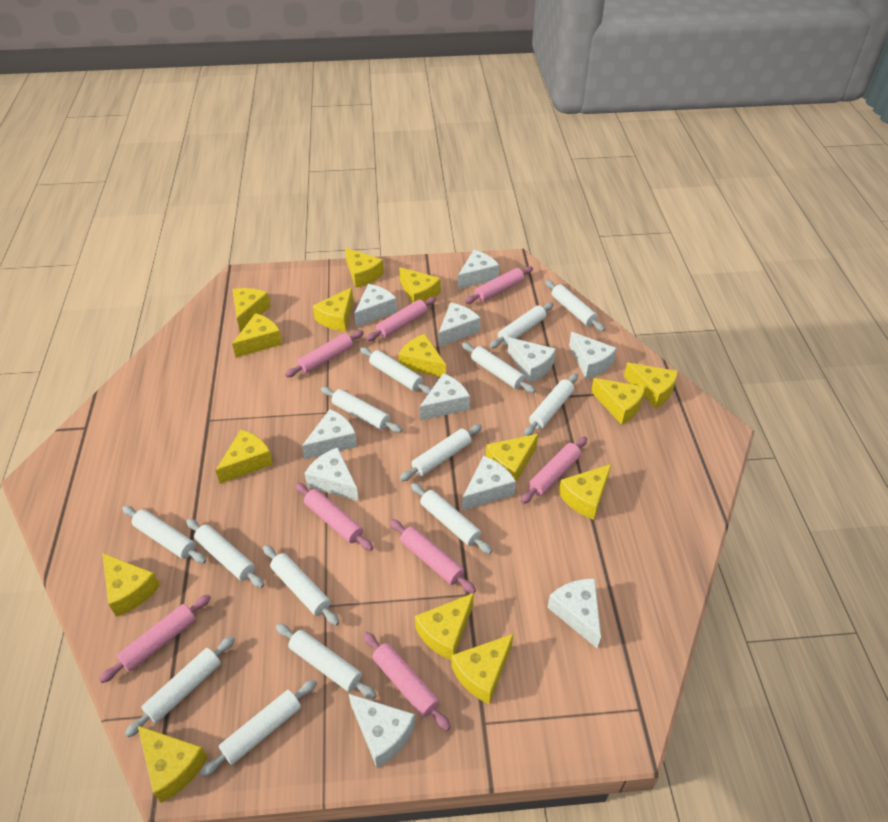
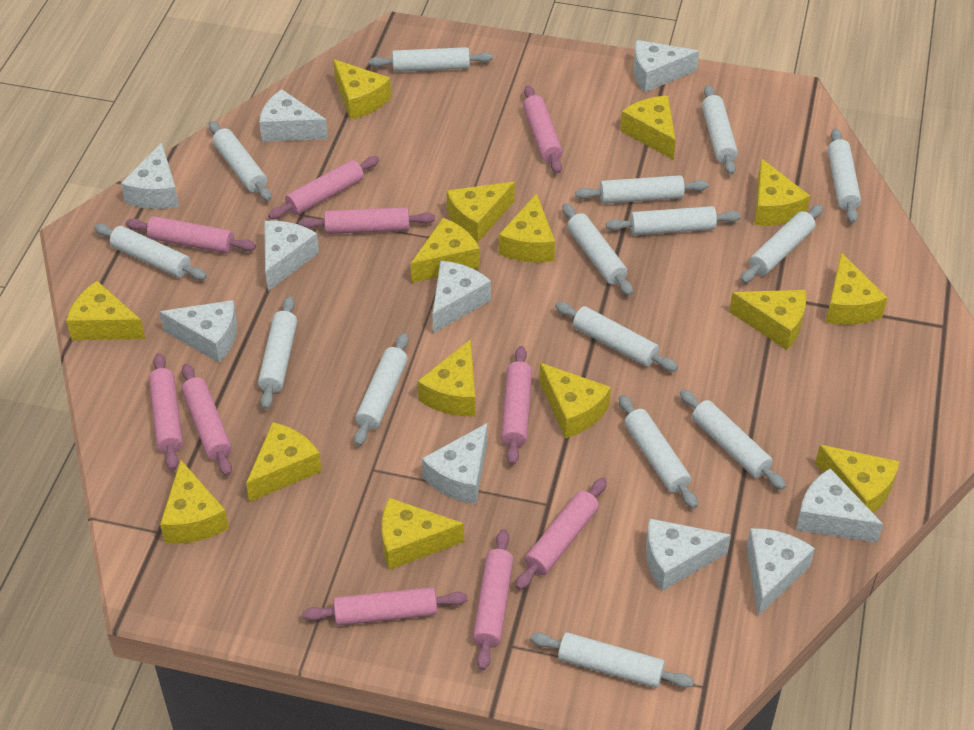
pink rolling pin: [99,595,211,683] [285,330,364,377] [295,483,373,551] [363,632,451,731] [366,297,436,341] [390,519,476,593] [465,266,533,304] [521,437,587,504] = 8 -> [125,216,256,254] [149,353,183,471] [182,364,232,476] [268,156,379,219] [299,207,435,234] [303,587,467,626] [473,529,513,670] [501,346,532,465] [515,478,607,590] [523,86,563,173] = 10
white cheese: [302,409,357,459] [304,447,359,501] [349,694,415,768] [354,284,397,327] [420,373,470,420] [439,303,480,347] [458,250,499,289] [462,456,516,511] [508,337,556,383] [547,579,601,649] [569,332,617,379] = 11 -> [121,143,179,209] [159,300,237,363] [259,89,328,142] [264,221,319,291] [422,423,488,504] [432,261,491,333] [633,40,699,92] [646,518,731,591] [747,528,815,616] [796,468,883,543] = 10
white rolling pin: [122,506,206,563] [125,636,235,737] [186,518,264,588] [200,680,317,777] [263,545,339,626] [276,624,377,699] [321,387,402,433] [360,347,432,395] [399,424,482,481] [411,483,492,554] [462,342,536,393] [489,303,554,348] [524,373,578,436] [545,280,605,332] = 14 -> [94,224,207,280] [209,121,272,201] [258,296,297,409] [354,333,409,446] [369,47,493,72] [530,632,694,688] [555,302,678,371] [562,203,633,296] [576,175,708,204] [606,206,741,235] [619,395,698,509] [680,389,786,490] [702,85,738,175] [741,205,823,283] [828,128,861,223] = 15

